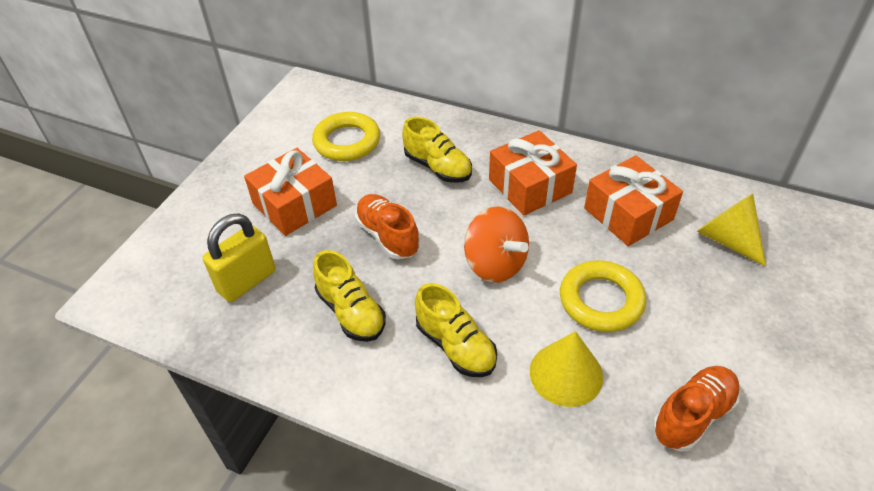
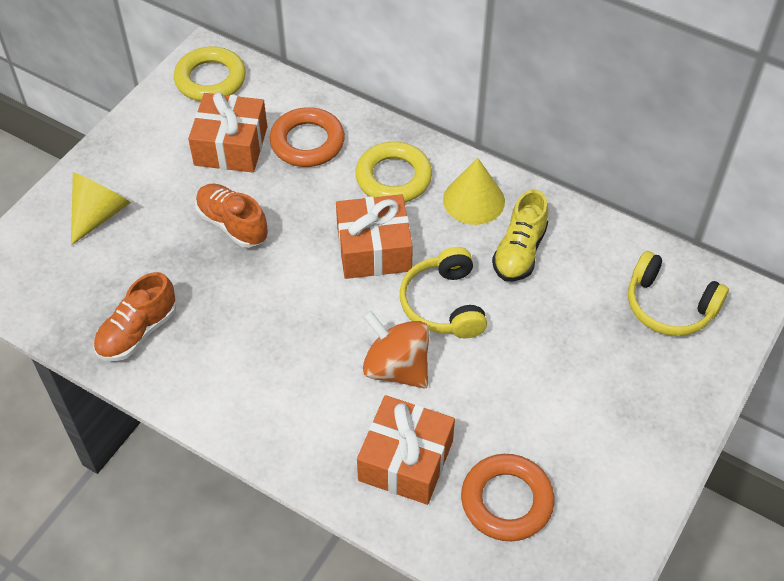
orange ring: none = 0 -> [270,107,345,167] [461,454,555,541] = 2
yellow headphones: none = 0 -> [400,247,487,338] [628,251,729,336] = 2
yellow padlock: [203,213,276,302] = 1 -> none = 0
yellow shoe: [313,250,386,342] [402,117,472,183] [415,283,497,377] = 3 -> [492,189,548,281] = 1

